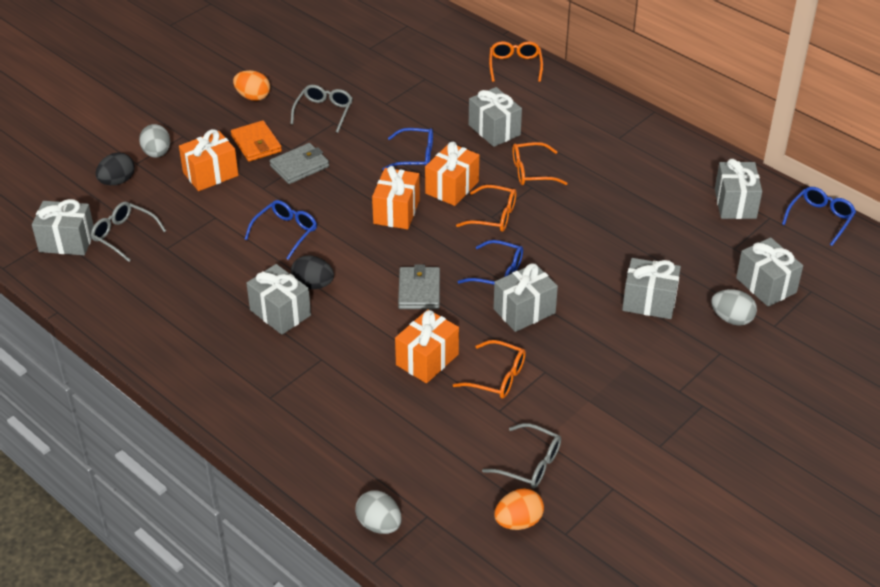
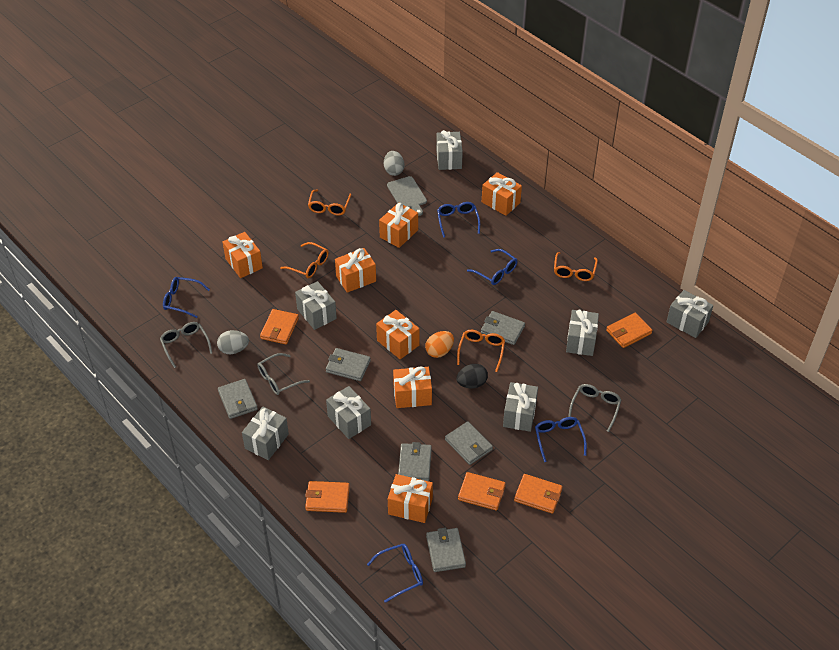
black egg: [96,152,135,185] [291,256,334,289] = 2 -> [456,364,488,388] = 1
blue glasses: [245,200,317,260] [382,128,433,170] [458,240,523,285] [782,187,856,246] = 4 -> [163,277,210,318] [367,544,423,603] [437,202,480,238] [467,249,517,285] [535,417,587,462] = 5
grey cutting board: none = 0 -> [387,176,427,216] = 1
grey egg: [139,124,170,158] [355,490,402,534] [711,289,757,326] = 3 -> [217,330,249,354] [384,151,404,176] = 2
grey wallet: [270,143,329,184] [398,264,440,309] = 2 -> [218,379,258,419] [326,348,371,381] [398,442,432,481] [426,528,466,572] [445,421,493,465] [481,311,525,345] = 6
orange egg: [233,70,270,101] [494,488,544,530] = 2 -> [425,331,454,358] = 1
orange gift: [179,129,238,191] [372,166,420,229] [395,309,459,383] [425,142,480,206] = 4 -> [223,232,263,278] [335,248,376,293] [376,310,419,359] [379,203,418,248] [388,474,433,523] [393,366,432,408] [482,172,522,216] = 7
orange wallet: [231,120,282,162] = 1 -> [260,309,299,344] [305,481,350,513] [458,472,506,511] [514,474,563,514] [606,313,653,348] = 5

